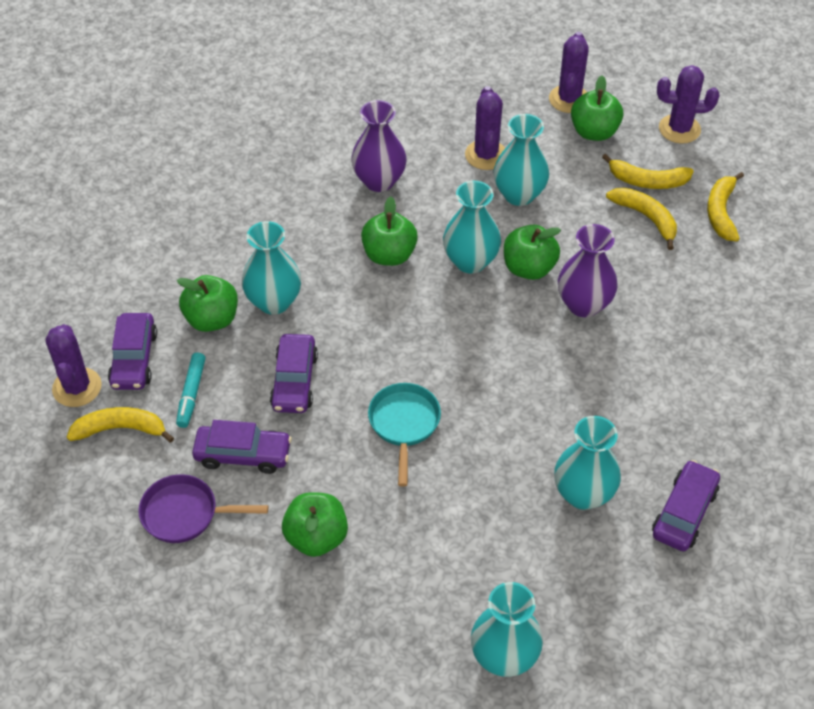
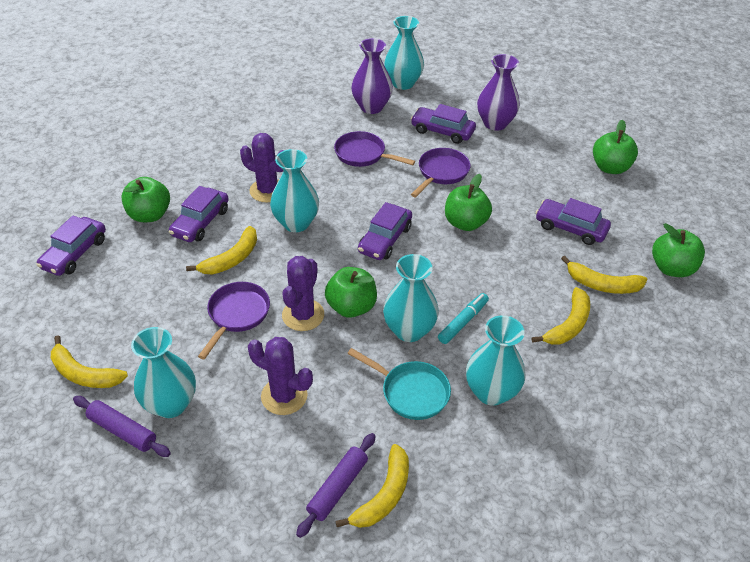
purple cactus: [45,324,102,407] [465,86,505,170] [549,32,589,113] [657,65,719,144] = 4 -> [240,133,284,202] [248,337,313,415] [282,256,324,331] = 3
purple car: [108,313,157,390] [192,420,292,474] [270,334,318,413] [652,460,720,551] = 4 -> [36,216,106,276] [169,186,229,242] [358,202,412,260] [411,104,476,144] [536,198,611,245] = 5
purple pan: [138,474,268,543] = 1 -> [198,282,270,359] [334,131,415,167] [411,148,471,197] = 3
purple rolling pin: none = 0 -> [73,396,171,457] [296,433,376,538] = 2
yellow banana: [67,407,174,443] [602,154,694,189] [606,187,677,250] [707,172,744,242] = 4 -> [51,335,128,388] [186,226,257,275] [336,444,409,528] [531,287,590,345] [561,256,648,294] = 5

